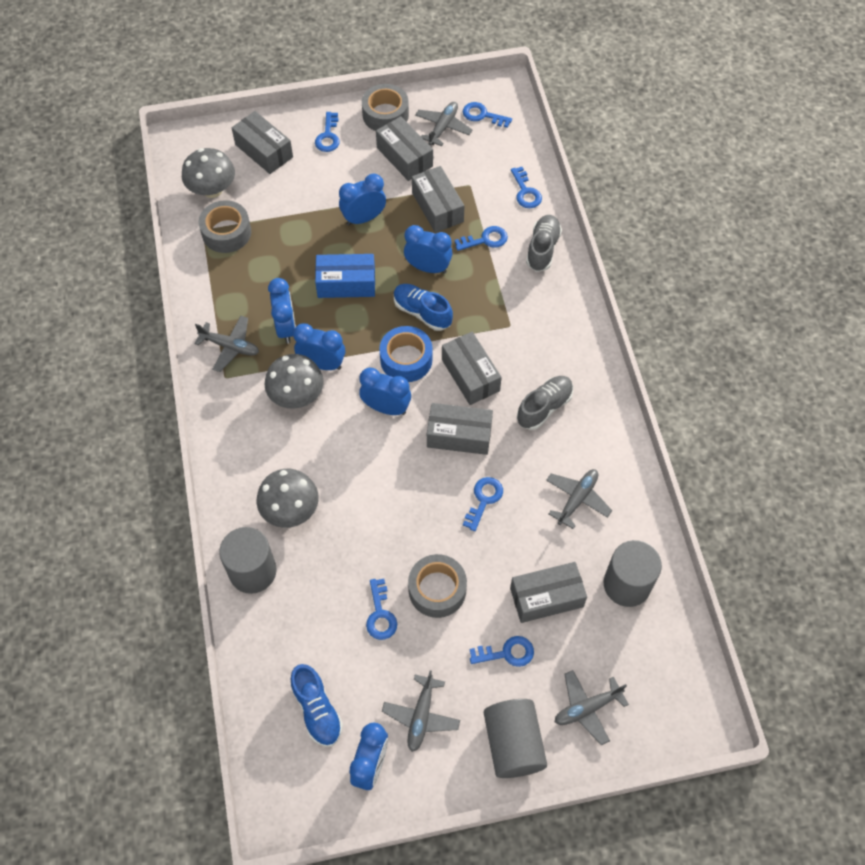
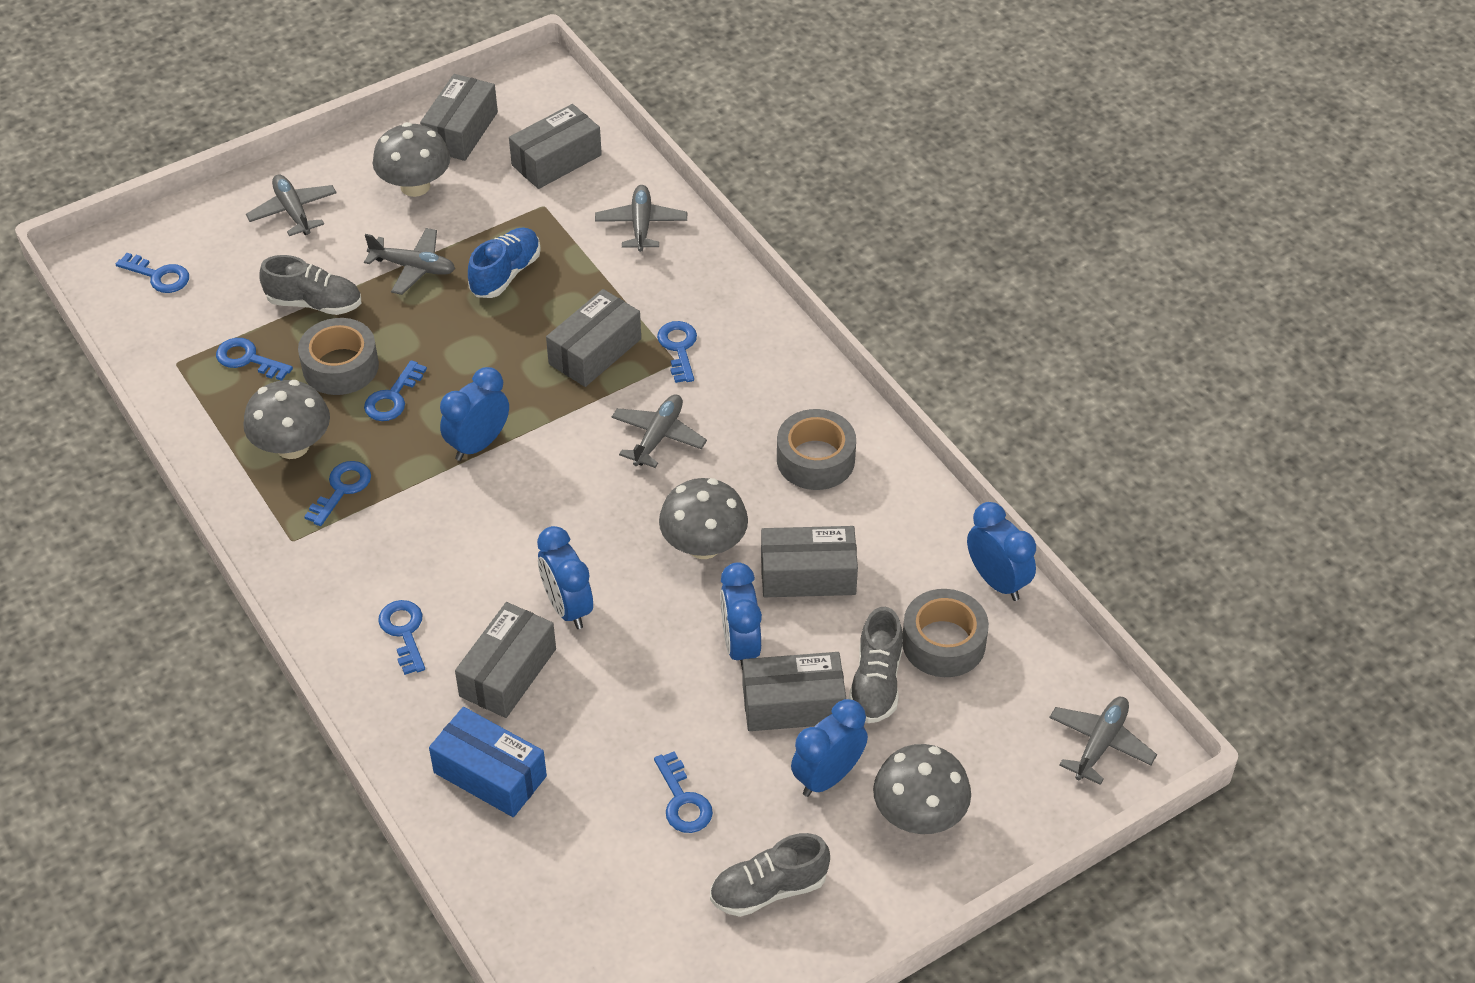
blue clock: [268,278,296,344] [293,323,345,370] [339,174,386,226] [350,723,388,790] [359,368,411,415] [404,225,452,274] = 6 -> [440,367,509,461] [537,526,593,629] [720,562,762,670] [791,699,868,797] [967,502,1036,601] = 5
blue shoe: [291,664,343,747] [394,284,453,331] = 2 -> [468,227,541,298] = 1
blue tape: [379,326,433,382] = 1 -> none = 0
grey cylinder: [219,527,277,594] [484,699,547,778] [604,540,662,607] = 3 -> none = 0
grey mushroom: [182,148,235,198] [257,469,318,528] [265,354,324,409] = 3 -> [243,380,330,459] [373,122,450,197] [659,478,748,559] [873,744,971,834] = 4
grey shoe: [517,376,573,430] [526,215,562,272] = 2 -> [259,255,361,315] [710,833,830,917] [849,607,903,723] = 3

